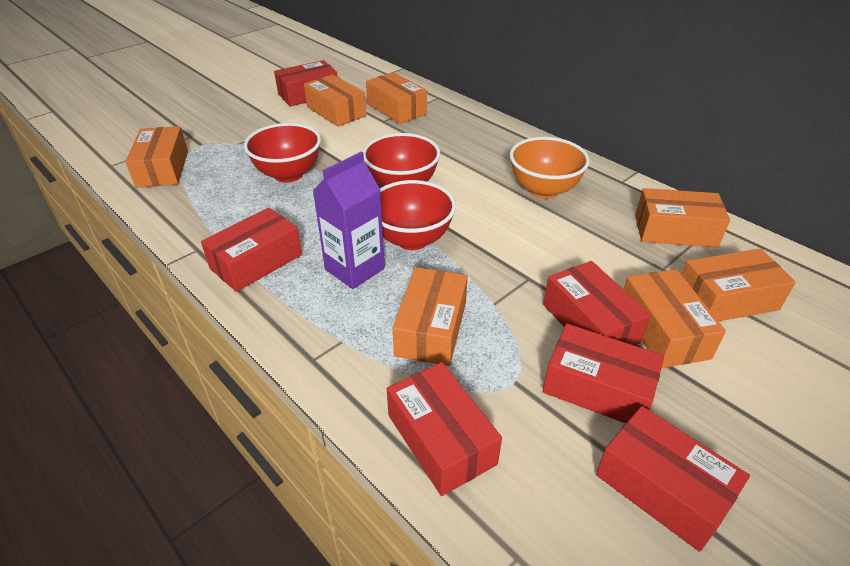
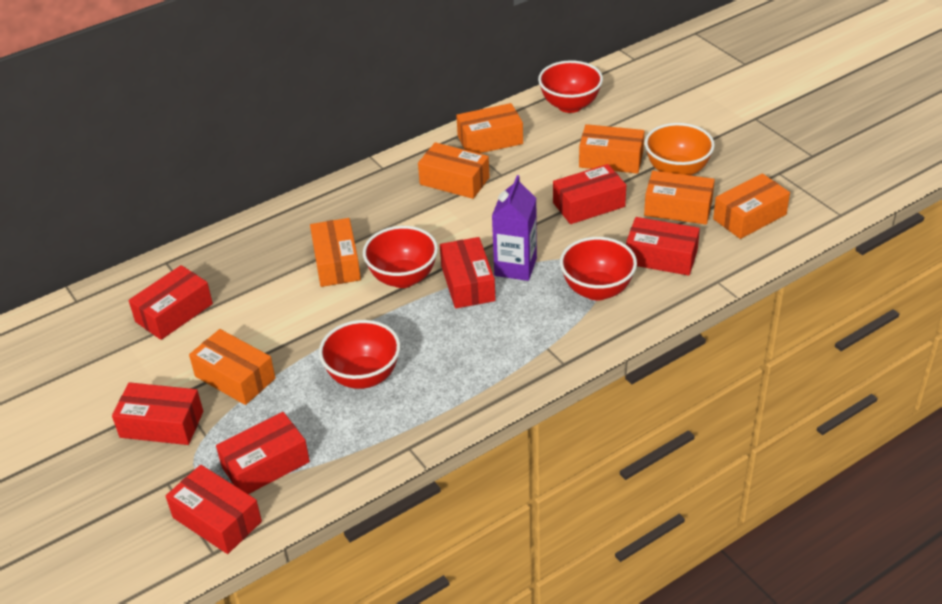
red bowl: [244,123,321,183] [363,133,441,186] [380,180,456,250] = 3 -> [319,320,401,389] [363,226,438,288] [538,60,603,113] [560,237,637,301] = 4
red box: [201,208,302,292] [274,60,337,106] [387,362,502,496] [542,324,664,423] [543,261,651,346] [596,406,750,552] = 6 -> [112,382,203,445] [129,265,213,340] [166,465,262,554] [216,412,310,494] [440,237,496,309] [553,164,626,224] [626,217,700,276] = 7

